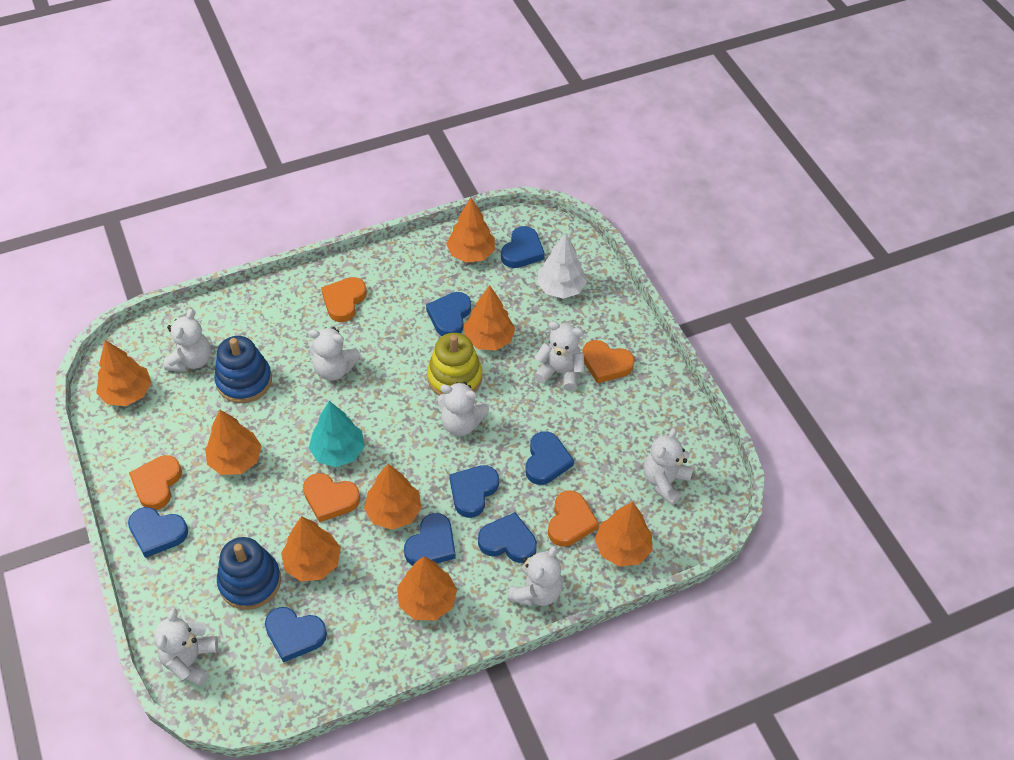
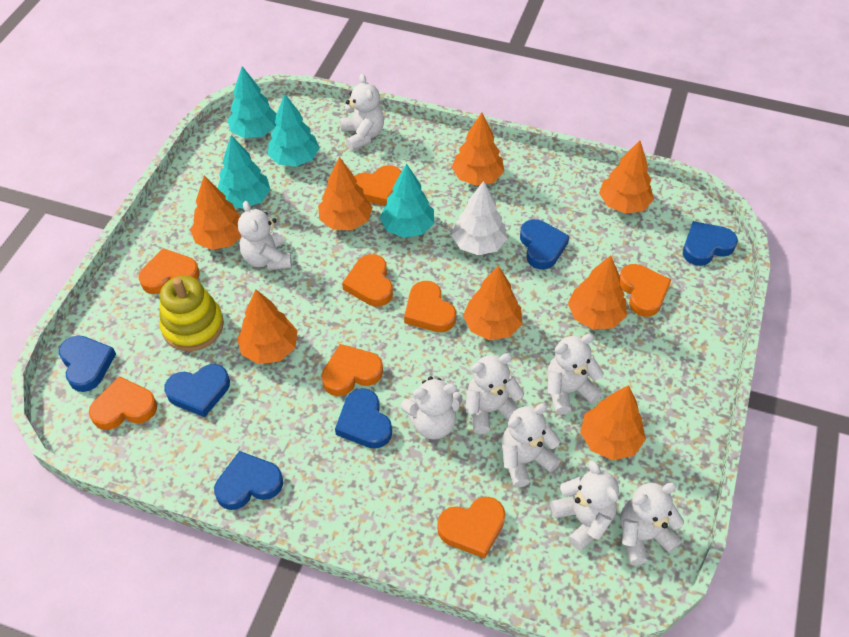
blue heart: [128,507,188,558] [265,607,327,662] [404,513,456,566] [426,292,471,336] [449,465,499,518] [478,512,537,563] [501,226,545,268] [525,431,574,485] = 8 -> [59,335,116,392] [164,364,230,417] [214,451,283,510] [335,388,392,449] [520,219,570,269] [683,221,738,266] = 6
blue stacking toy: [214,336,272,403] [217,537,281,610] = 2 -> none = 0
orange heart: [129,455,182,510] [303,473,360,522] [321,277,367,322] [548,490,599,547] [582,340,635,383] = 5 -> [89,376,157,430] [139,248,199,294] [321,344,383,396] [342,254,393,307] [354,165,402,206] [404,281,456,332] [437,497,505,559] [620,264,671,317] = 8
turquoise tree: [309,401,365,467] = 1 -> [218,135,270,209] [227,66,277,138] [268,94,320,167] [380,164,434,238] = 4
white teddy bear: [154,608,218,686] [164,309,211,372] [308,327,360,381] [438,382,489,436] [507,546,563,606] [534,321,585,391] [644,428,693,505] = 7 -> [238,201,292,270] [341,74,384,151] [401,376,463,439] [466,353,524,434] [501,403,561,488] [547,333,604,415] [551,460,619,551] [620,483,684,565] = 8

